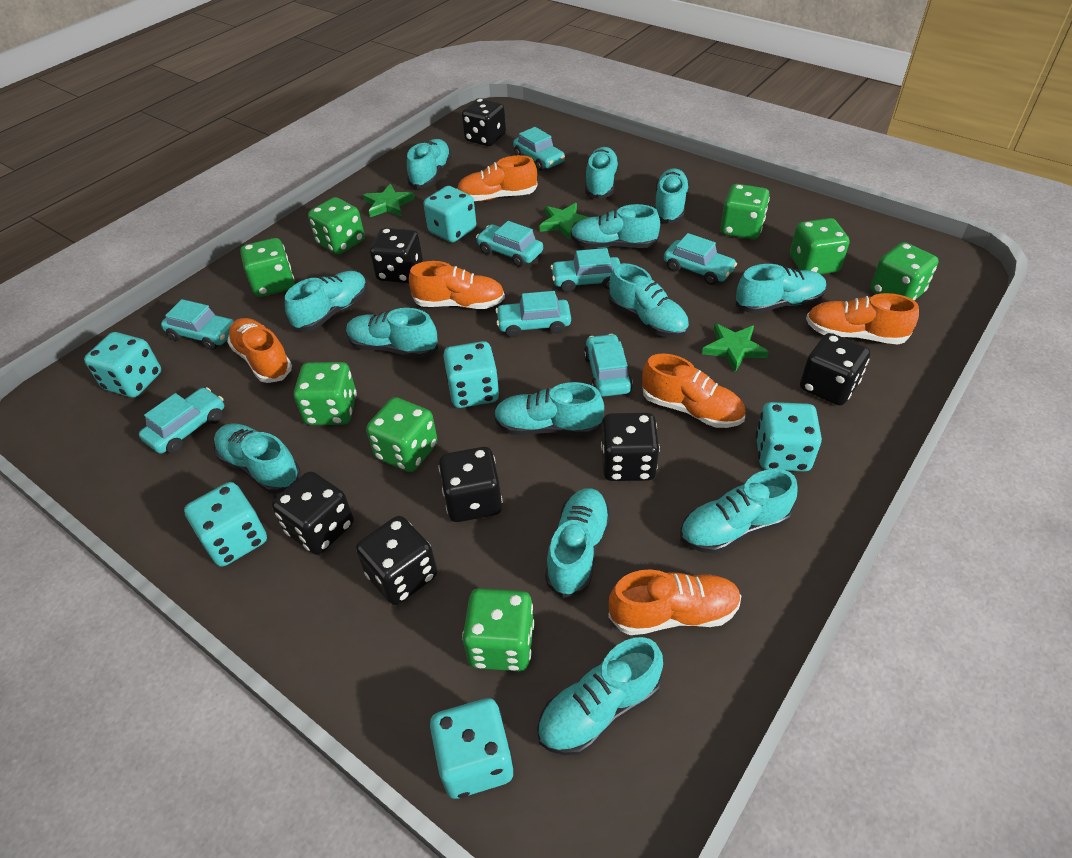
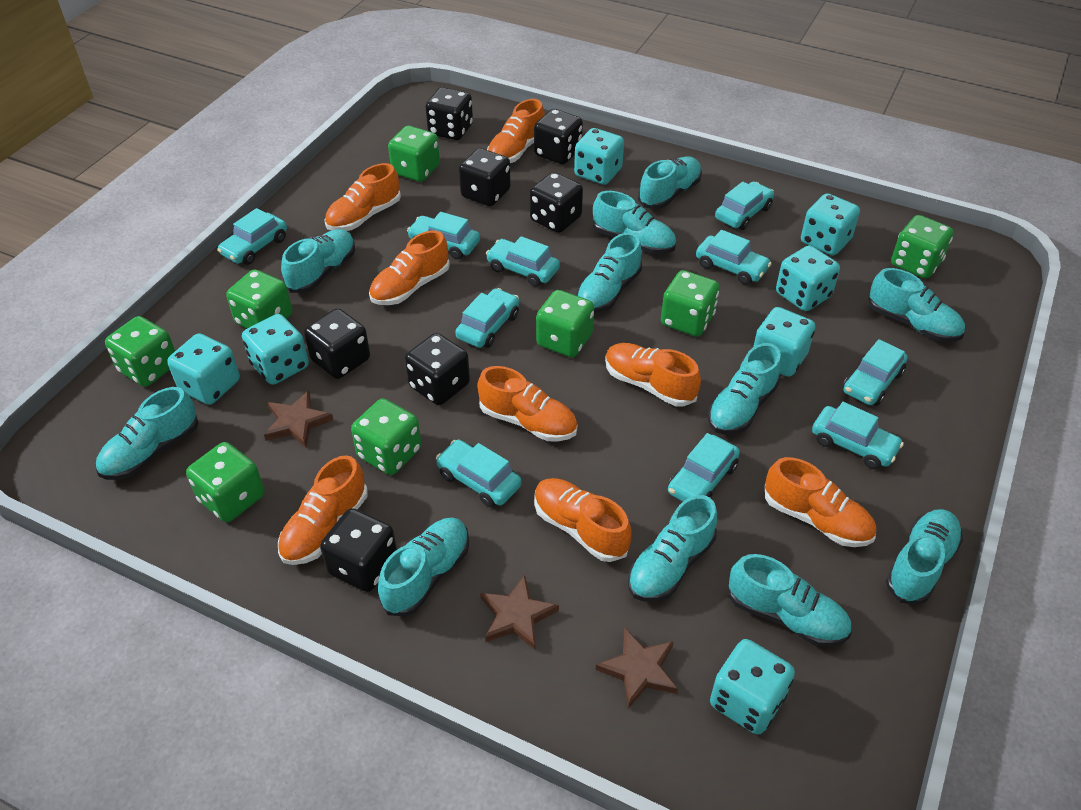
brown star: none = 0 -> [264,391,333,448] [480,575,559,650] [596,627,678,709] = 3
green star: [363,184,415,217] [539,203,589,240] [702,323,769,372] = 3 -> none = 0
orange shoe: [227,318,292,383] [409,261,505,309] [457,155,538,201] [608,569,741,635] [642,353,745,428] [806,293,919,344] = 6 -> [278,455,368,565] [324,163,401,231] [369,231,450,305] [477,366,578,441] [487,99,545,163] [534,478,632,562] [605,343,701,407] [765,457,876,547] = 8
turquoise car: [139,387,224,454] [161,299,234,350] [476,221,543,267] [495,291,571,338] [513,127,565,171] [550,248,620,293] [584,334,633,397] [664,233,737,285] = 8 -> [217,208,287,265] [407,212,480,259] [436,440,522,507] [455,288,519,348] [486,236,560,287] [668,433,740,502] [696,230,772,285] [715,181,774,230] [812,402,904,469] [843,339,907,406] = 10
turquoise dice: [84,332,161,398] [184,482,267,567] [423,186,476,243] [430,698,514,799] [443,341,499,408] [756,402,822,472] = 6 -> [167,333,240,405] [242,314,309,385] [574,128,624,185] [710,639,795,735] [753,307,815,377] [776,245,840,311] [801,193,860,255] = 7
turquoise shoe: [214,423,301,493] [285,271,368,331] [346,308,438,358] [407,139,452,189] [494,382,604,436] [537,637,663,755] [545,488,611,598] [571,204,660,248] [585,147,619,199] [608,263,689,337] [655,168,689,224] [680,469,798,554] [736,264,827,313] = 13 -> [96,387,199,480] [281,229,355,293] [378,517,469,616] [576,233,642,313] [593,191,676,254] [628,495,717,601] [638,157,702,209] [708,343,781,434] [728,554,852,647] [869,268,965,342] [886,509,963,605] = 11

